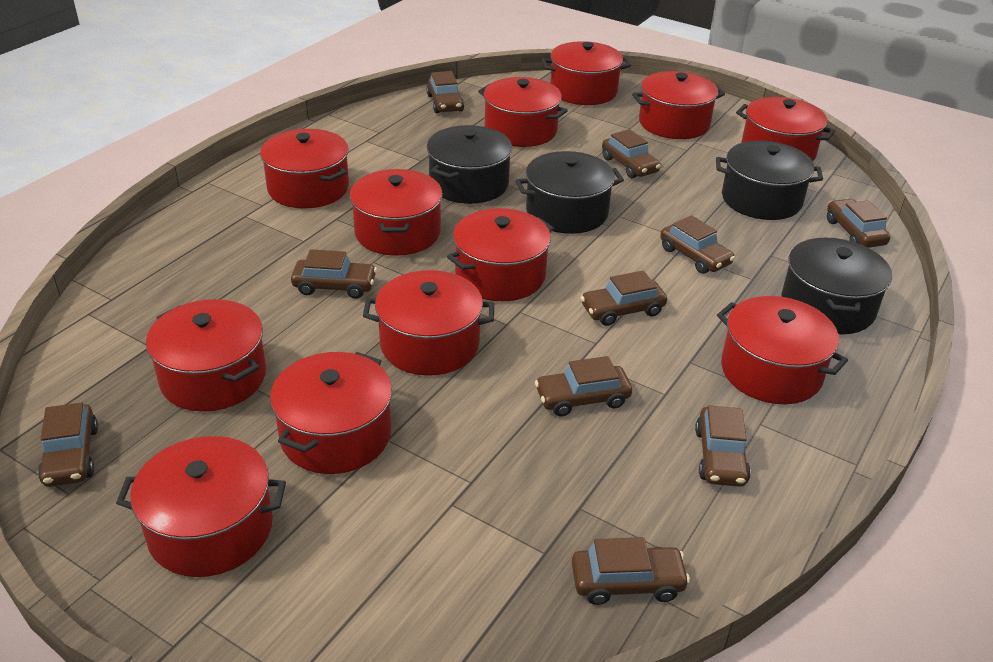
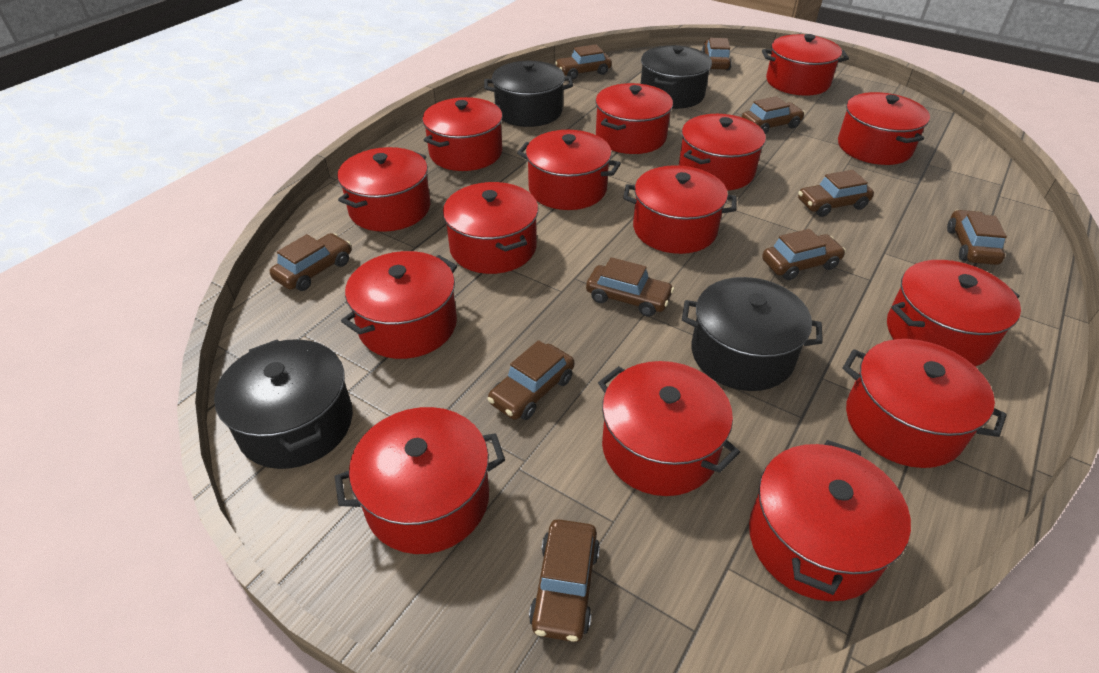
red pot: [116,436,286,577] [146,299,266,412] [260,129,349,209] [270,352,392,474] [350,169,443,256] [363,270,494,376] [447,208,554,301] [478,77,568,147] [542,41,631,105] [632,71,725,139] [717,296,848,404] [736,97,835,161] = 12 -> [335,407,505,554] [337,147,430,232] [341,251,457,359] [422,97,503,171] [443,182,538,274] [517,130,621,210] [595,83,673,154] [598,361,740,496] [623,165,737,254] [679,114,766,191] [749,440,911,601] [762,34,849,96] [838,92,930,165] [843,339,1007,468] [887,260,1021,367] = 15

